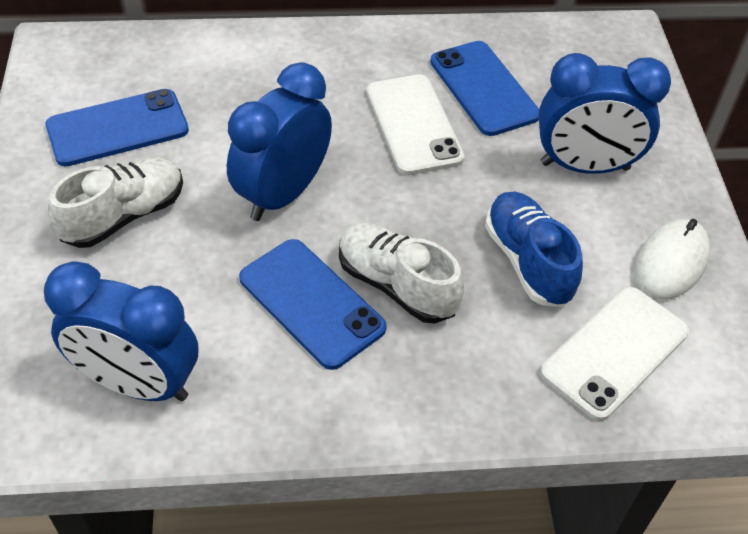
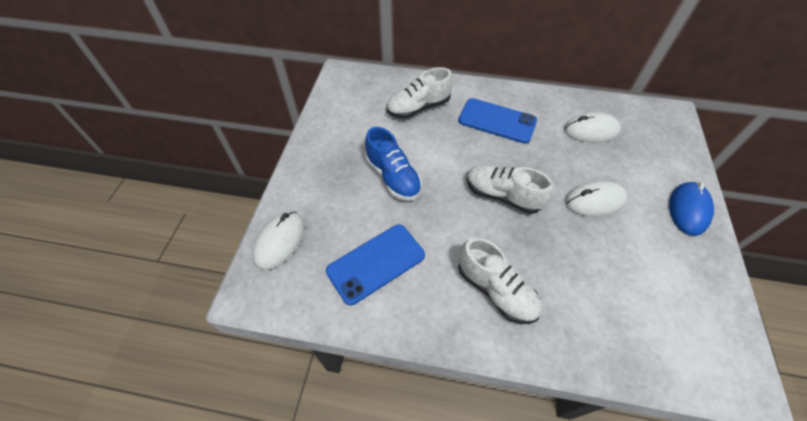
blue clock: [44,261,199,401] [227,62,332,221] [539,53,671,174] = 3 -> none = 0
blue mouse: none = 0 -> [669,182,714,236] = 1
blue phone: [46,89,189,167] [239,239,387,370] [430,41,539,136] = 3 -> [326,224,425,305] [458,98,537,143] = 2
white mouse: [634,219,710,300] = 1 -> [252,212,304,270] [564,112,621,143] [565,181,628,217] = 3
white phone: [367,75,464,175] [540,287,689,421] = 2 -> none = 0
white shoe: [48,157,183,248] [339,223,464,323] = 2 -> [387,67,453,119] [458,237,542,324] [466,164,553,214] = 3

